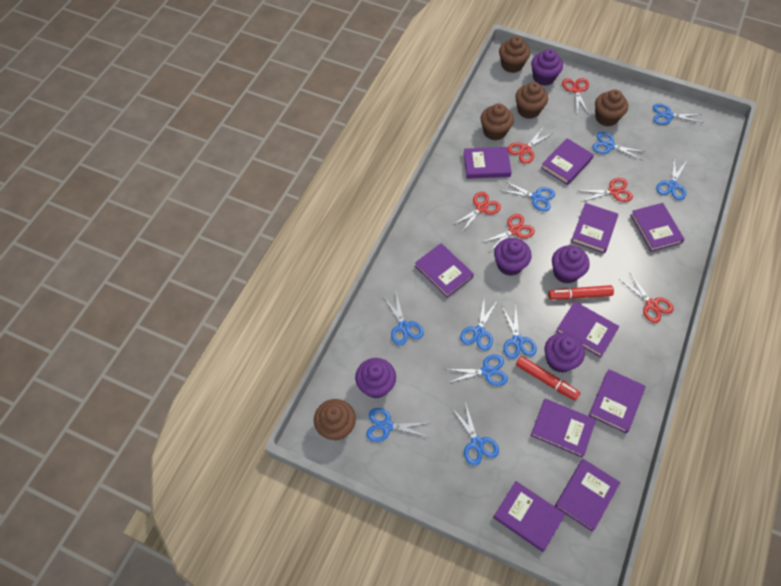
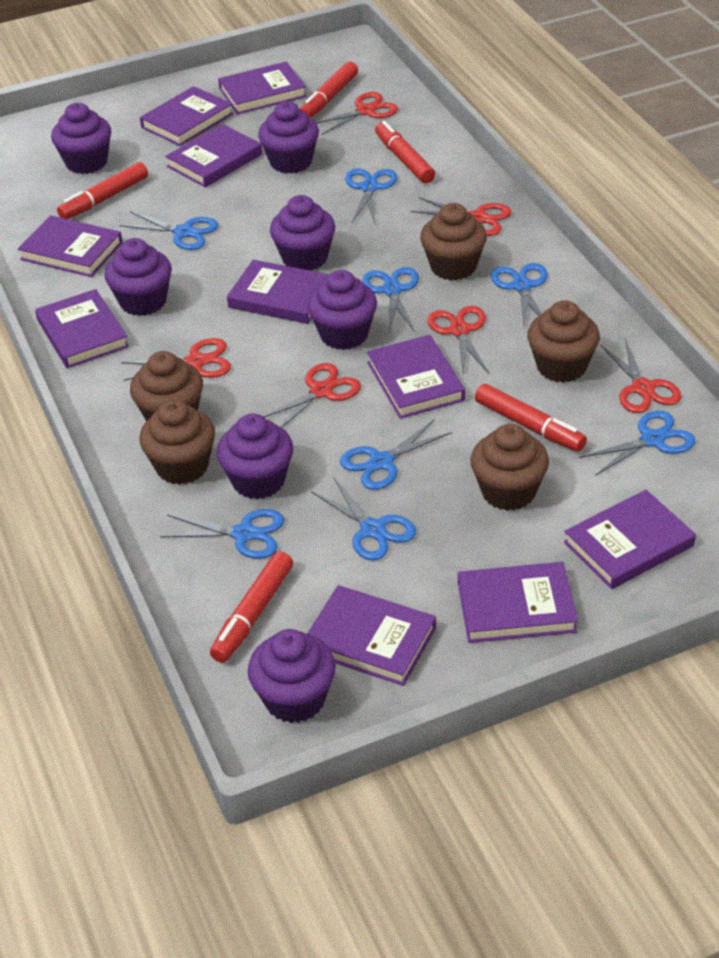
blue scissors: [366,408,430,442] [383,293,424,345] [447,354,508,386] [451,402,499,466] [460,300,498,351] [500,181,555,211] [502,305,537,359] [592,132,645,160] [653,103,704,125] [656,159,686,200] = 10 -> [119,211,218,250] [160,509,284,559] [311,477,416,560] [340,419,452,490] [345,169,398,223] [362,267,419,332] [491,263,548,327] [579,410,696,476] = 8
purple cupcake: [355,358,396,398] [494,238,532,276] [531,49,563,86] [544,333,585,373] [552,246,590,284] = 5 -> [51,103,111,174] [104,238,172,316] [217,414,293,499] [248,629,336,723] [258,101,319,174] [270,195,335,271] [307,270,377,350] = 7
red marker: [516,356,580,401] [548,285,614,300] = 2 -> [57,162,148,219] [210,551,293,663] [300,62,358,118] [375,121,435,184] [475,384,587,452] = 5

